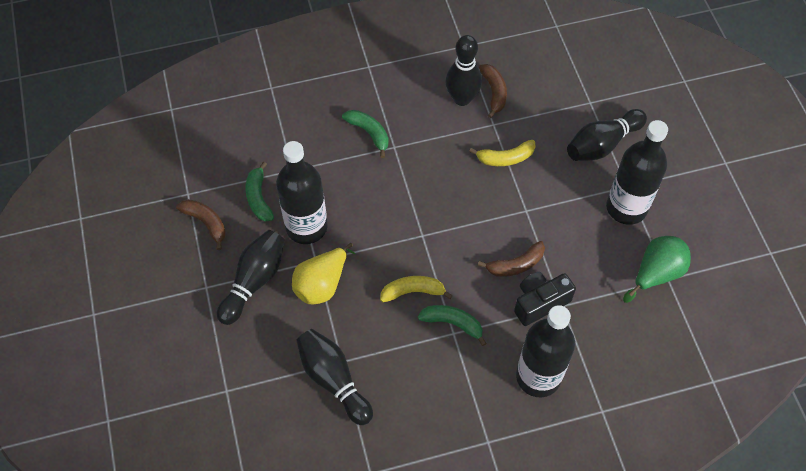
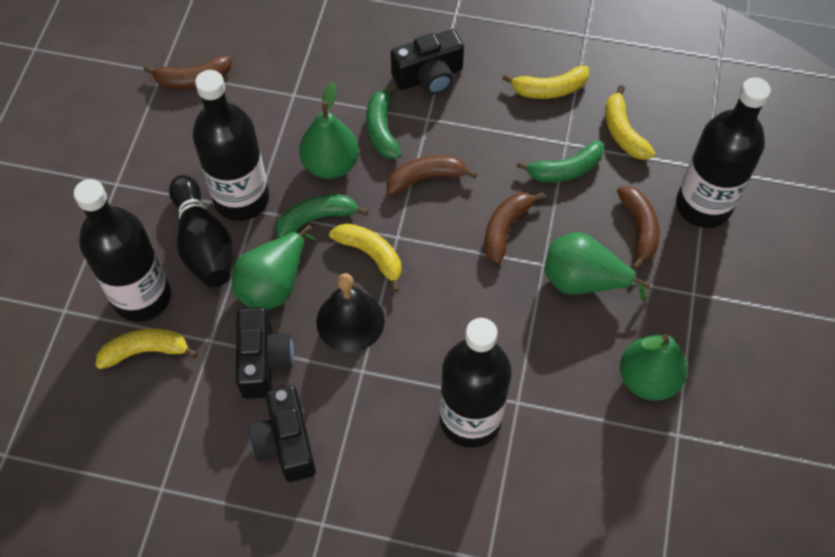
black bell: none = 0 -> [317,273,385,352] = 1
black bottle: [276,141,327,244] [516,305,575,397] [606,120,668,225] = 3 -> [74,179,171,322] [192,70,269,221] [440,318,511,448] [676,77,771,228] = 4
black bowling pin: [217,230,284,325] [296,329,373,425] [446,35,482,106] [567,109,647,161] = 4 -> [169,175,233,287] = 1
black camera: [514,272,576,326] = 1 -> [236,307,294,399] [249,385,316,482] [391,29,464,94] = 3
brown banana: [176,199,226,250] [478,241,545,277] [479,64,507,118] = 3 -> [144,55,231,89] [387,155,477,195] [484,192,545,264] [617,186,660,270] = 4
green pear: [623,236,691,303] = 1 -> [232,225,316,310] [299,83,359,179] [544,232,651,302] [620,334,687,401] = 4
yellow banana: [380,276,453,302] [469,140,536,166] = 2 -> [95,329,198,369] [329,223,401,292] [502,66,589,99] [605,85,655,160] = 4
yellow pear: [292,243,355,304] = 1 -> none = 0

